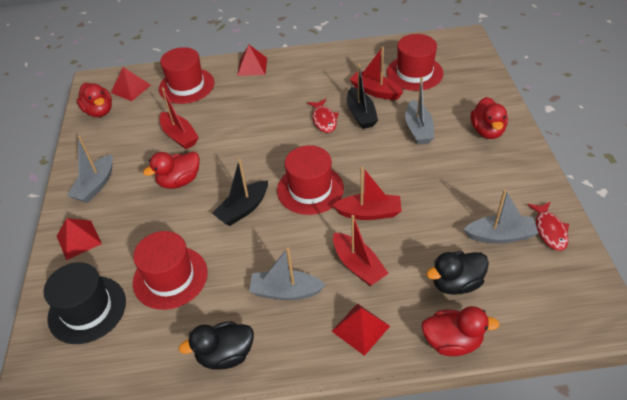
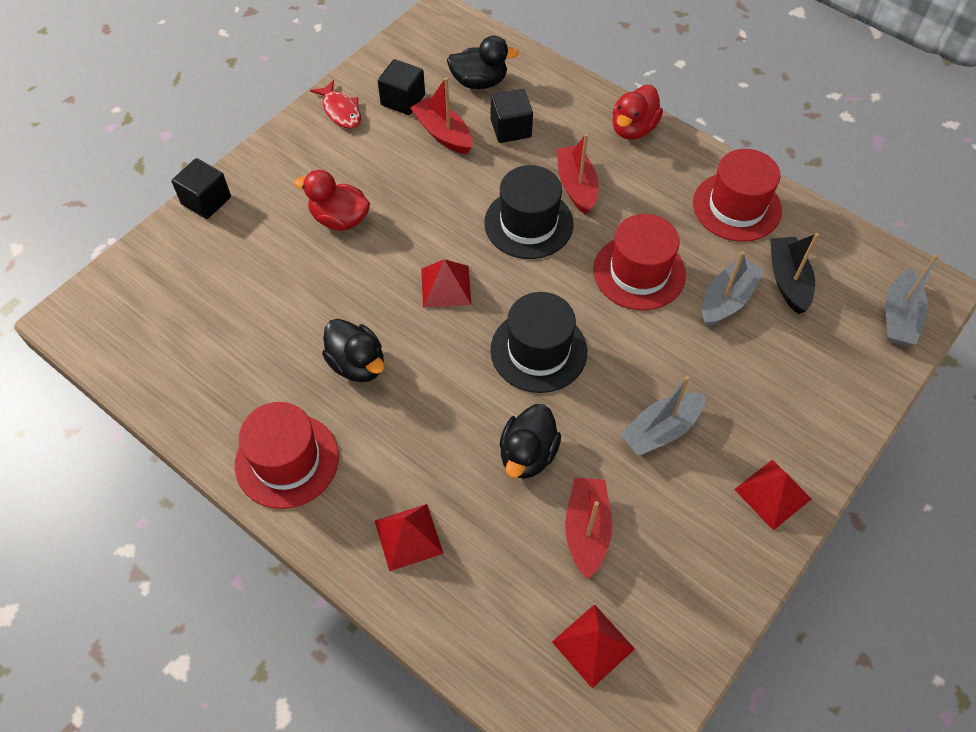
black boat: [212,159,268,226] [347,64,378,129] = 2 -> [770,233,819,314] = 1
black cube: none = 0 -> [171,158,231,219] [378,59,425,115] [491,89,533,143] = 3
black duck: [178,321,254,370] [426,251,489,295] = 2 -> [322,319,384,382] [447,36,519,89] [500,404,561,479] = 3
black hat: [43,262,126,344] = 1 -> [484,165,574,259] [490,292,587,393] = 2
grey boat: [67,135,113,203] [249,248,325,300] [405,77,434,144] [464,189,539,244] = 4 -> [620,376,706,456] [702,251,764,326] [885,254,939,346] = 3
red boat: [160,87,199,149] [332,167,402,220] [333,215,389,286] [350,47,403,100] = 4 -> [410,77,472,154] [557,134,598,215] [565,478,612,579] = 3
red duck: [76,83,112,117] [143,151,200,189] [421,306,500,356] [471,97,508,139] = 4 -> [294,170,370,231] [612,85,663,140] = 2
red fish: [307,99,339,133] [527,202,569,251] = 2 -> [310,80,361,129] = 1
red hat: [133,231,208,310] [159,47,214,104] [277,145,344,215] [386,34,444,91] = 4 -> [235,402,339,509] [593,214,686,310] [693,149,782,242] = 3

